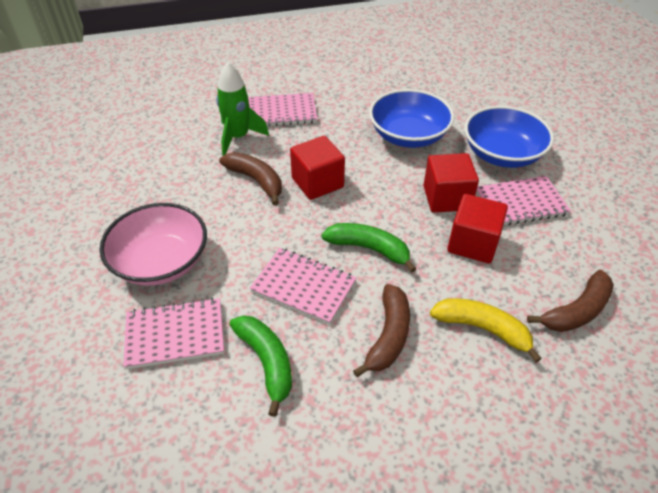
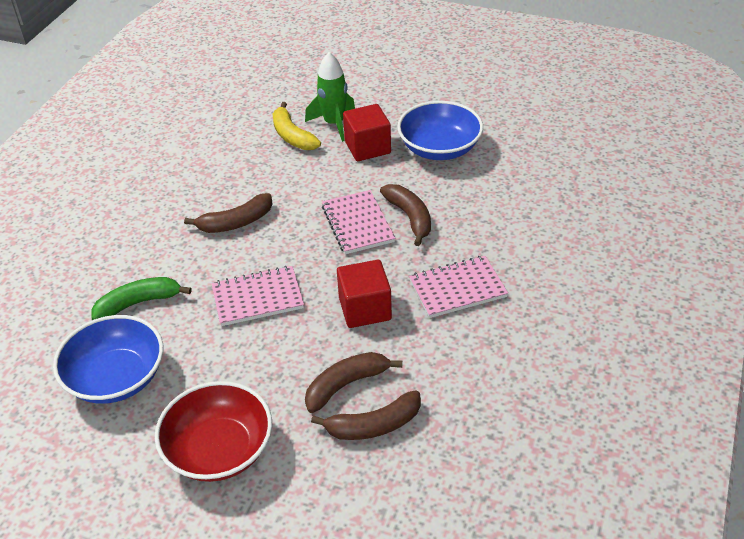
brown banana: [219,152,282,206] [353,284,410,377] [527,270,614,332] = 3 -> [184,193,273,233] [305,352,402,413] [311,391,421,440] [380,184,431,246] = 4
green banana: [229,315,292,417] [322,223,416,273] = 2 -> [91,277,192,320] = 1
pink bowl: [99,203,207,286] = 1 -> none = 0
pink notebook: [123,298,224,369] [248,93,317,126] [250,248,356,325] [476,176,571,225] = 4 -> [212,266,304,326] [322,190,395,254] [409,256,508,318] = 3
red bowl: none = 0 -> [155,381,272,482] = 1
red cube: [290,136,345,200] [423,153,479,213] [447,194,508,263] = 3 -> [337,260,392,328] [343,104,391,161] = 2

